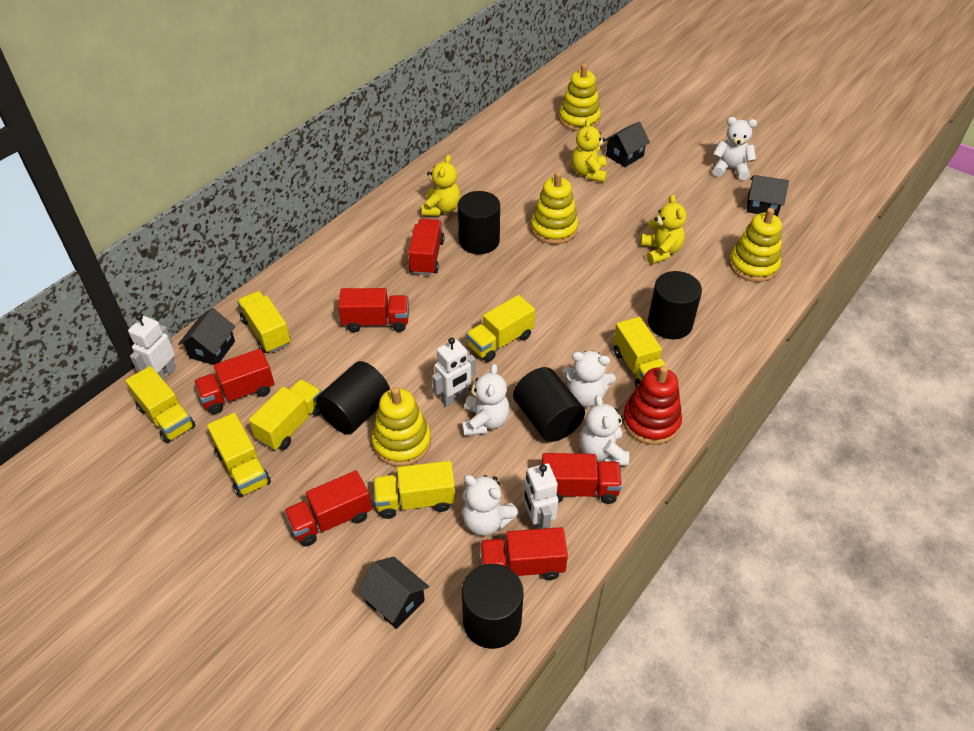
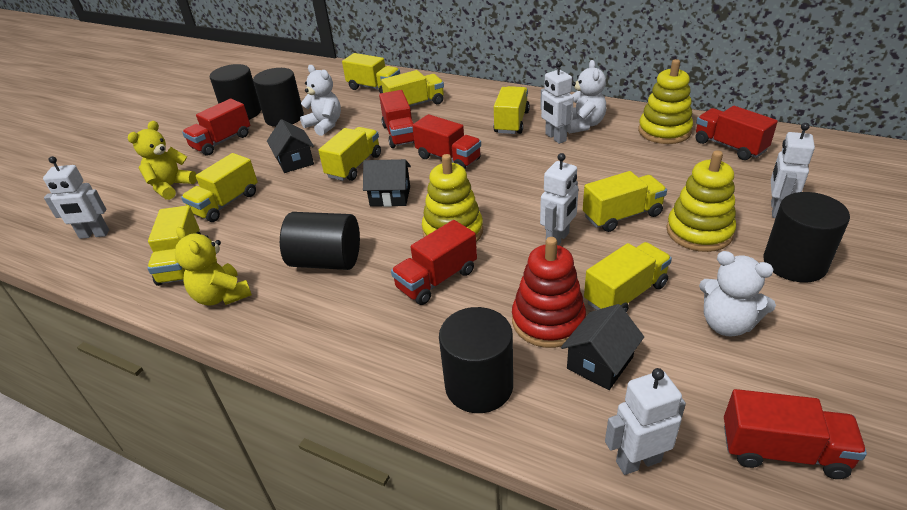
black house: [178,308,235,365] [357,557,429,629] [605,122,650,167] [747,175,789,217] = 4 -> [267,119,314,173] [363,159,411,207] [561,304,644,390] = 3
white robot: [128,314,176,380] [432,337,476,407] [523,463,559,529] = 3 -> [43,156,109,239] [540,61,574,144] [540,153,579,245] [605,368,686,475] [771,123,815,218] = 5
white teddy bear: [462,364,510,436] [462,475,519,536] [562,351,616,407] [580,395,629,466] [713,117,757,180] = 5 -> [300,65,341,136] [567,60,606,134] [699,251,776,336] = 3
yellow stacking toy: [372,387,431,466] [531,172,578,244] [559,64,601,131] [729,208,782,282] = 4 -> [422,154,483,242] [638,59,693,144] [666,150,736,252] = 3
yellow teddy bear: [422,155,461,216] [572,119,607,182] [641,194,686,264] = 3 -> [128,121,197,200] [175,227,252,306] = 2
yellow truck: [125,366,196,443] [207,413,271,497] [237,291,291,353] [249,379,322,450] [373,461,456,519] [466,295,535,362] [613,317,668,388] = 7 -> [147,205,201,286] [181,153,258,222] [318,127,381,181] [342,53,400,93] [381,70,444,107] [493,86,530,134] [583,171,667,232] [584,242,672,313] = 8

